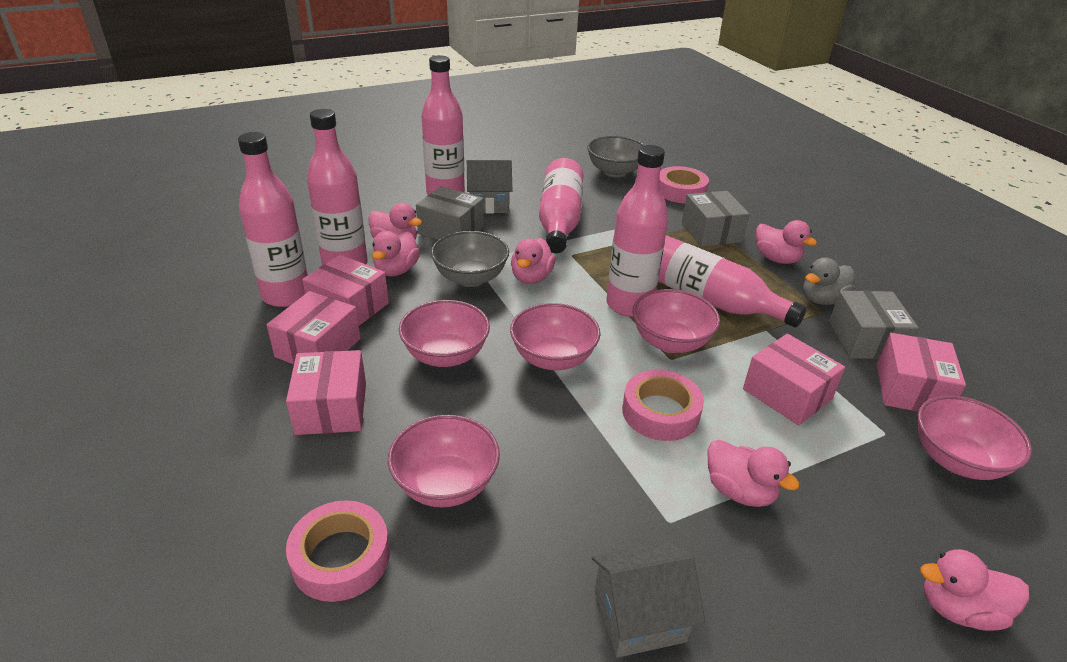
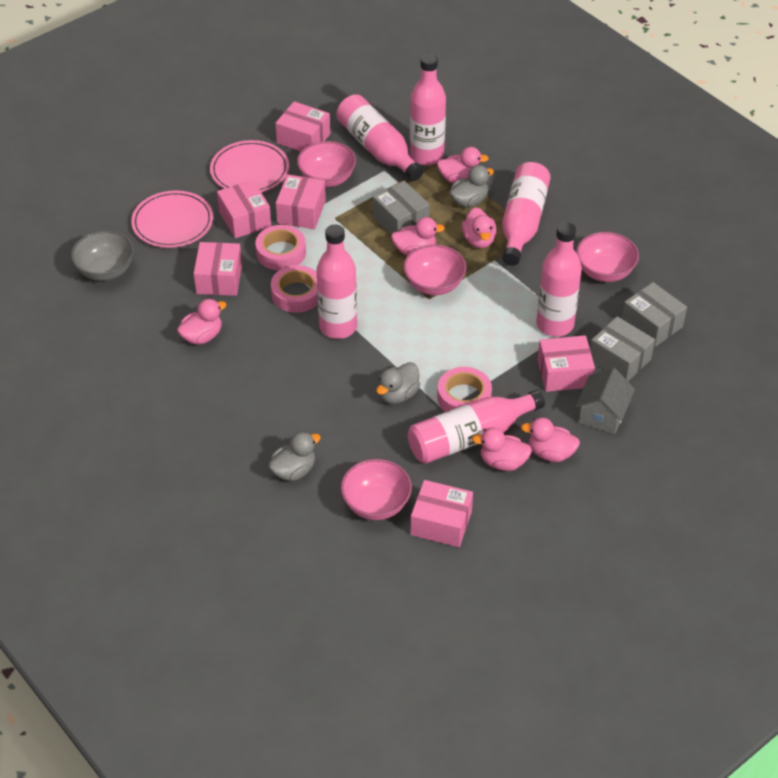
grey bowl: [431,231,509,287] [587,136,644,177] = 2 -> [71,231,134,281] = 1
grey duck: [803,258,855,305] = 1 -> [268,432,321,481] [376,362,420,404] [449,165,494,208] = 3
grey house: [467,160,512,214] [592,542,705,658] = 2 -> [576,368,635,434] = 1
pink bowl: [388,415,500,507] [399,300,490,367] [510,303,601,370] [633,289,720,353] [918,395,1032,480] = 5 -> [297,141,356,187] [341,459,412,520] [403,245,466,295] [576,232,639,282] = 4
pink box: [267,291,360,364] [286,350,366,435] [302,255,389,326] [743,334,845,425] [877,333,966,412] = 5 -> [193,242,242,296] [217,180,271,238] [275,101,330,152] [276,174,326,229] [410,480,473,547] [537,335,595,392] = 6
pink plate: none = 0 -> [131,190,213,248] [210,140,289,192] = 2

